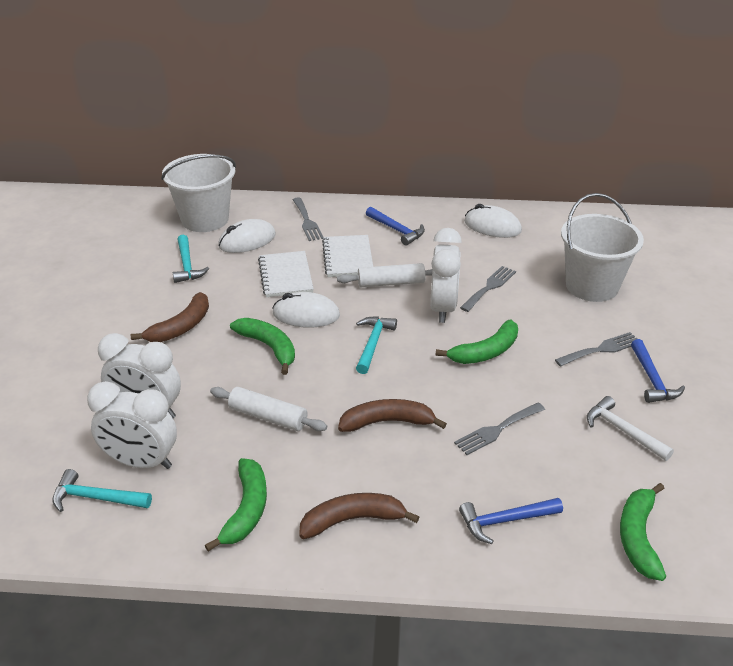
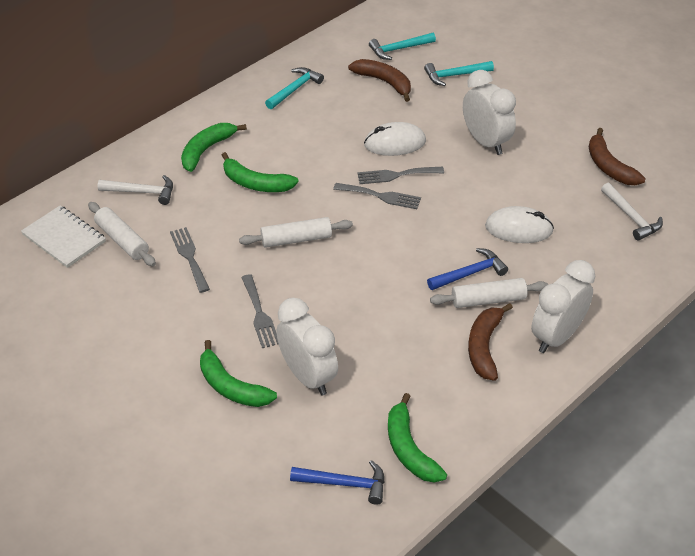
blue hammer: [366,207,425,246] [459,498,563,544] [631,339,685,403] = 3 -> [290,460,385,505] [427,248,508,290] = 2
white bucket: [161,154,236,232] [561,193,644,302] = 2 -> none = 0
white hammer: [587,396,674,461] = 1 -> [98,175,173,205] [601,183,663,241] = 2
white mouse: [218,219,276,253] [272,292,340,328] [464,204,522,238] = 3 -> [364,122,426,156] [485,206,554,243] = 2
white notebook: [258,251,314,297] [322,235,373,277] = 2 -> [21,205,106,268] = 1
white rolling pin: [210,387,327,431] [337,263,432,287] = 2 -> [88,202,156,266] [239,217,353,248] [430,278,548,308] = 3

